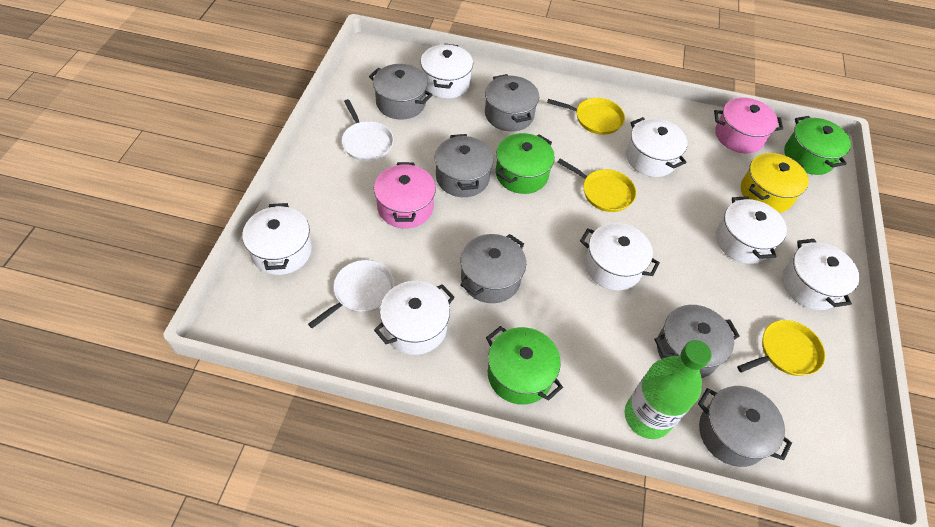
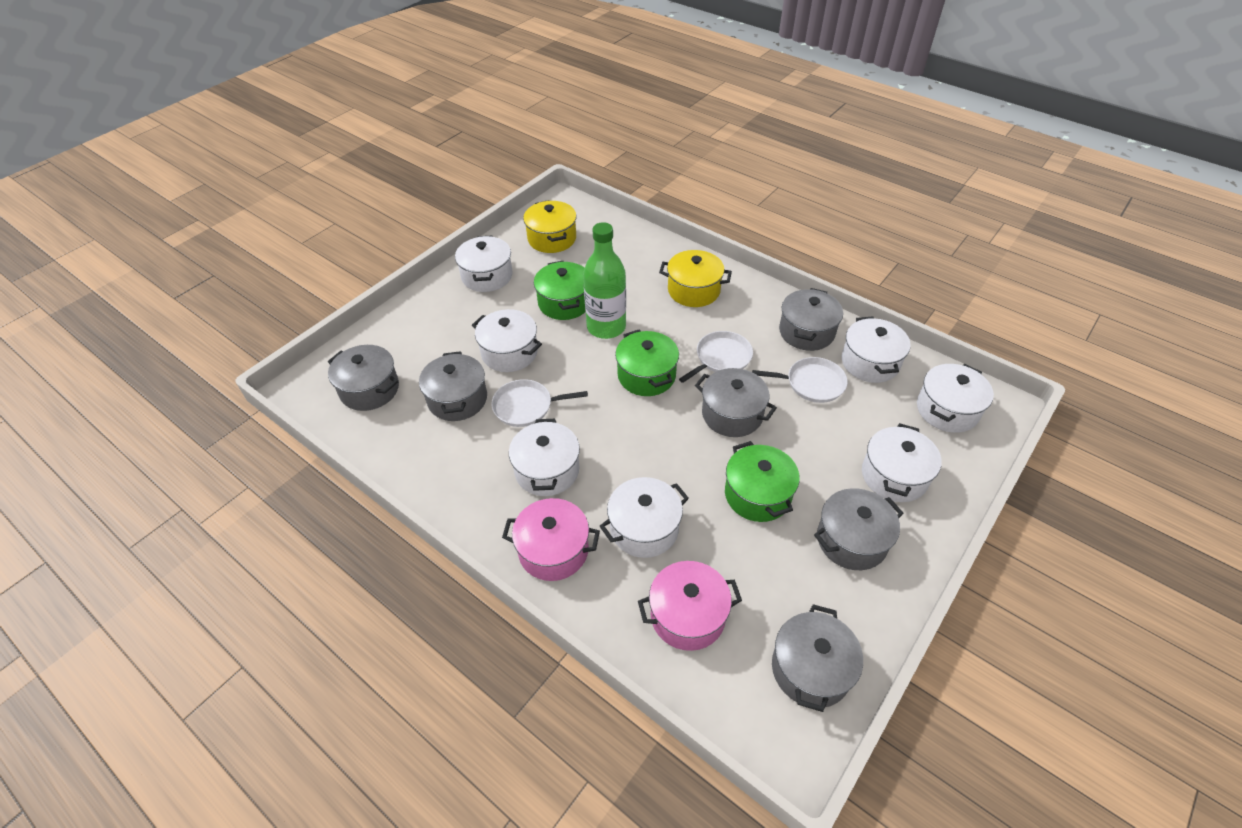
white pan: [308,260,394,328] [341,99,394,161] = 2 -> [491,379,588,427] [679,331,753,383] [752,357,848,403] = 3
yellow pan: [547,98,625,135] [557,159,636,212] [737,320,825,376] = 3 -> none = 0
yellow pot: [741,153,809,213] = 1 -> [523,200,576,253] [659,250,732,307] = 2

